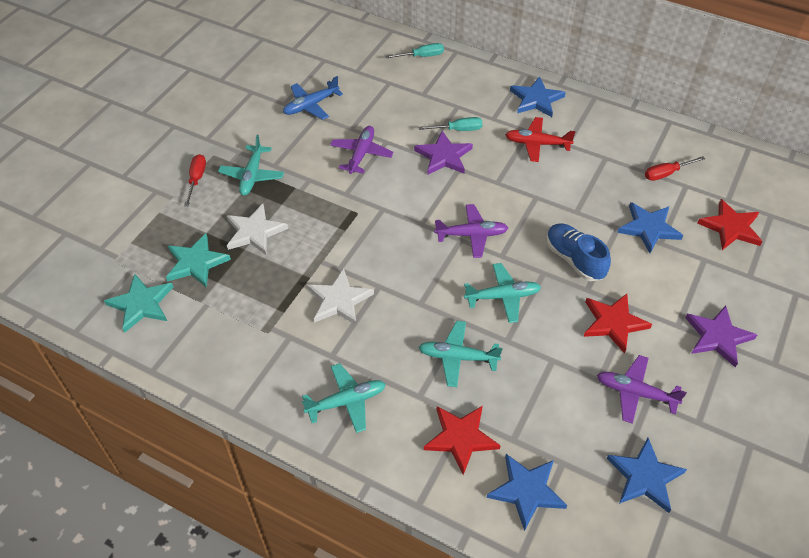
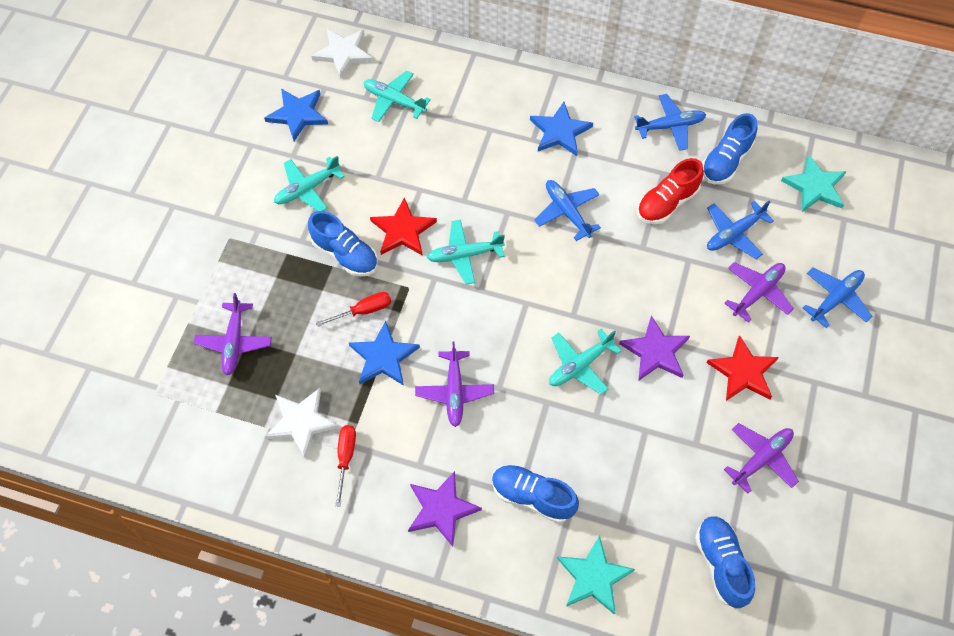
blue plane: [283,76,343,120] = 1 -> [534,180,601,241] [634,94,706,151] [707,200,774,259] [803,268,872,328] = 4
blue shoe: [546,223,611,281] = 1 -> [308,211,378,277] [492,464,579,523] [695,516,755,608] [702,113,757,184] = 4
blue star: [487,454,568,531] [510,76,566,117] [606,438,687,513] [617,202,683,253] = 4 -> [264,89,328,141] [349,321,420,386] [530,102,593,156] = 3
purple plane: [330,126,394,174] [434,204,508,258] [597,355,687,424] = 3 -> [194,293,272,375] [415,342,494,427] [724,262,794,322] [724,423,799,493] = 4
red plane: [505,117,576,162] = 1 -> none = 0
red shoe: none = 0 -> [637,158,704,224] = 1
red star: [424,406,501,475] [583,294,652,354] [697,199,763,250] = 3 -> [370,197,437,256] [706,335,779,401] = 2
turquoise screwdriver: [386,43,444,59] [418,117,483,131] = 2 -> none = 0

